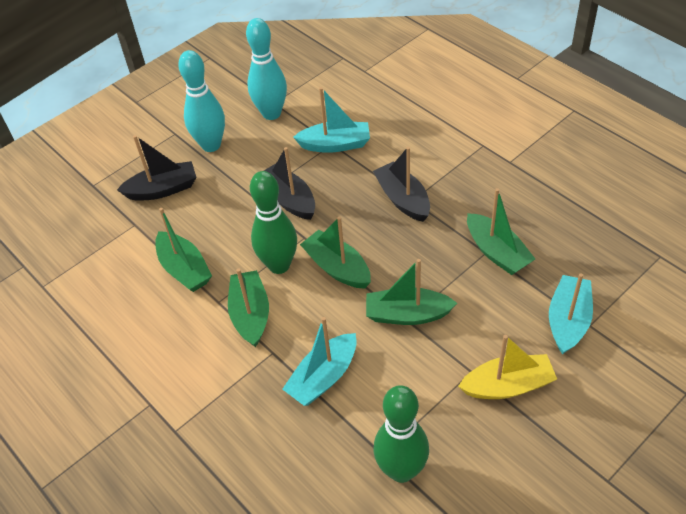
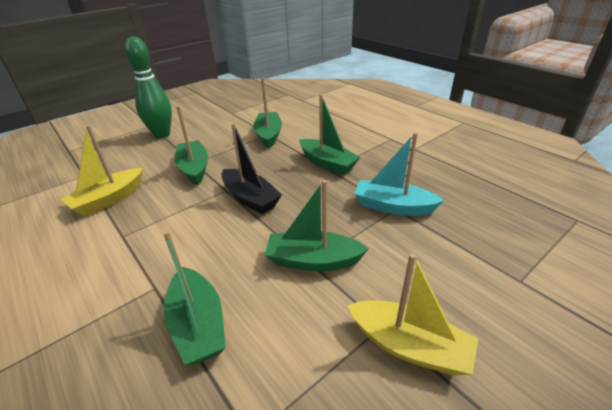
black boat: [117,135,196,201] [264,147,315,220] [373,147,430,222] = 3 -> [221,123,282,214] = 1
green bowling pin: [250,171,297,274] [374,385,429,483] = 2 -> [125,36,172,139] = 1
turquoise boat: [282,317,357,406] [293,87,370,153] [549,273,593,354] = 3 -> [354,133,444,216] = 1
turquoise bowling pin: [178,50,225,152] [246,18,287,120] = 2 -> none = 0
yellow boat: [458,335,557,399] = 1 -> [60,125,143,216] [347,253,478,376] = 2

